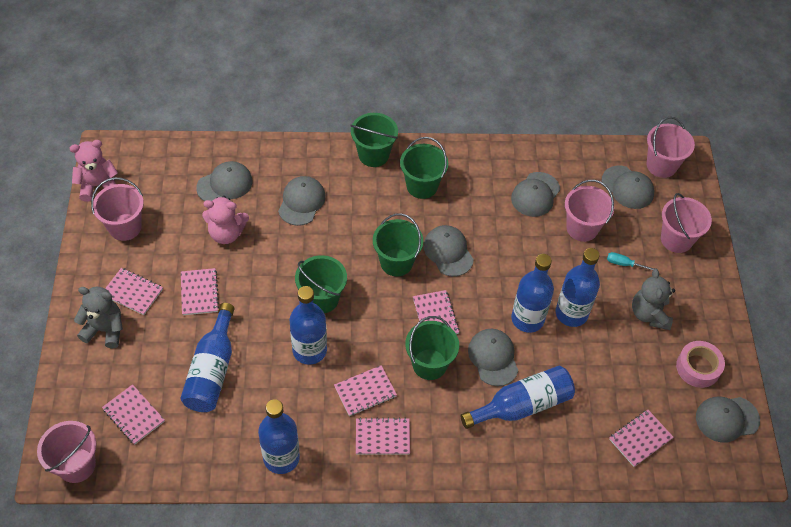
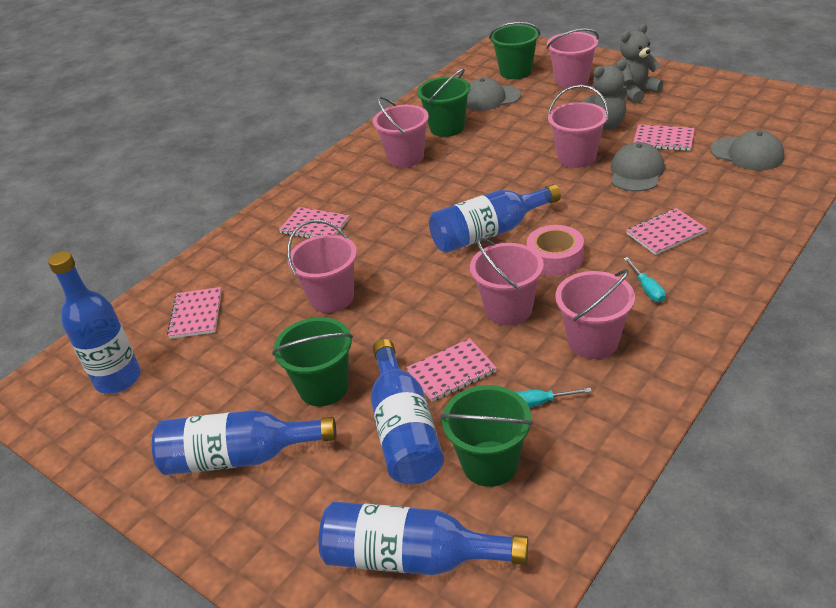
blue bottle: [180,303,235,412] [258,399,300,474] [290,286,327,365] [460,365,575,429] [511,254,554,333] [556,248,600,327] = 6 -> [48,251,141,394] [152,410,337,475] [318,502,528,575] [371,339,444,484] [429,184,561,253] = 5
green bucket: [295,255,347,313] [350,113,398,167] [373,213,423,276] [400,137,448,199] [405,316,459,380] = 5 -> [272,317,353,406] [417,68,471,137] [440,385,533,487] [489,22,540,79] = 4
grey cap: [196,161,253,201] [278,176,326,226] [424,225,474,276] [468,329,519,386] [511,172,560,217] [602,166,654,209] [696,397,760,443] = 7 -> [467,78,521,111] [611,142,665,192] [711,130,784,171] = 3
pink bucket: [37,421,96,483] [91,177,144,241] [565,180,614,242] [647,117,695,178] [661,193,712,253] = 5 -> [287,220,357,313] [373,96,429,167] [470,237,544,325] [546,29,599,88] [547,85,609,168] [555,269,635,359] = 6
pink notebook: [102,384,165,445] [105,268,163,315] [181,268,219,315] [334,365,397,416] [356,417,410,455] [413,290,460,334] [609,410,674,467] = 7 -> [167,287,222,339] [279,207,350,238] [407,338,497,402] [626,208,707,255] [633,124,695,151] = 5
pink teddy bear: [70,140,118,202] [202,196,249,244] = 2 -> none = 0
turquoise screwdriver: [607,252,655,270] = 1 -> [516,388,592,408] [623,257,666,303] = 2

